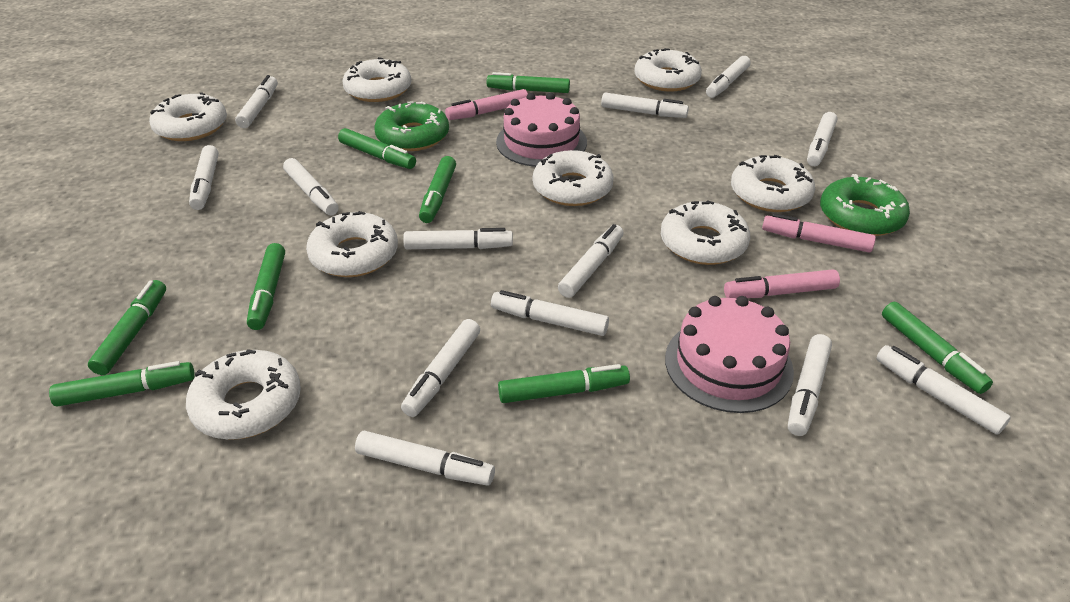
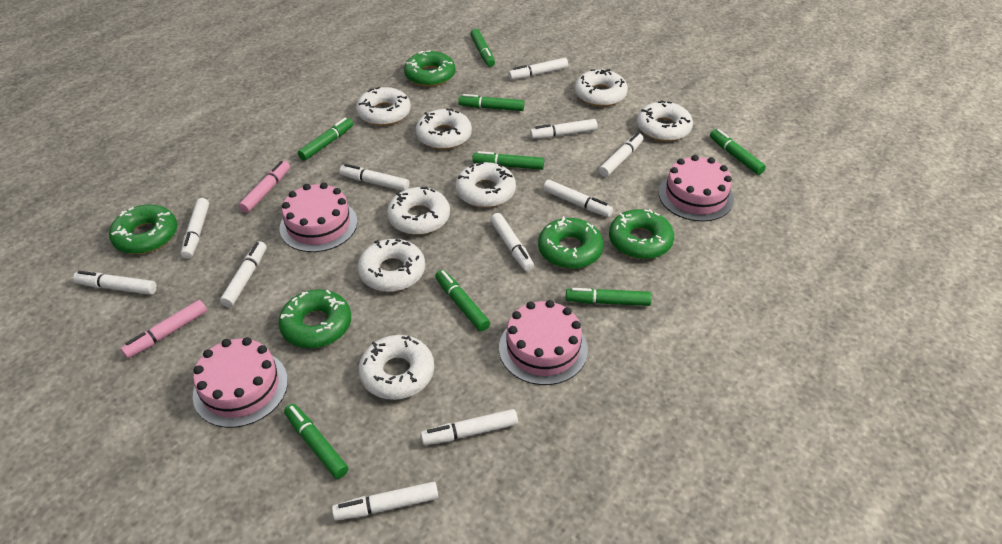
green donut: [374,101,449,151] [820,174,910,236] = 2 -> [109,205,177,254] [279,289,351,348] [404,50,455,87] [538,216,604,269] [609,209,674,259] = 5
pink cake: [496,93,587,167] [665,296,794,413] = 2 -> [193,337,288,428] [280,183,357,252] [499,300,588,385] [659,155,734,221] = 4
pink marker: [445,89,528,120] [724,269,840,298] [762,213,876,253] = 3 -> [121,300,207,358] [239,161,290,213] = 2
white marker: [189,145,219,210] [235,75,278,128] [283,158,339,215] [355,431,495,486] [401,319,480,417] [403,228,513,249] [491,290,609,336] [558,224,623,298] [601,93,689,118] [706,56,751,98] [788,334,832,436] [807,112,837,166] [876,345,1011,435] = 13 -> [73,271,157,295] [181,198,209,259] [220,241,266,307] [332,482,438,521] [340,164,409,191] [421,409,518,445] [490,213,534,271] [508,58,568,80] [530,119,598,139] [543,180,613,217] [599,133,643,177] = 11

